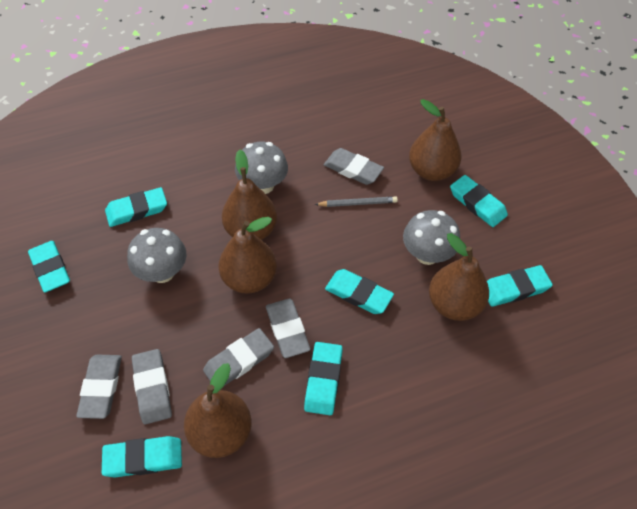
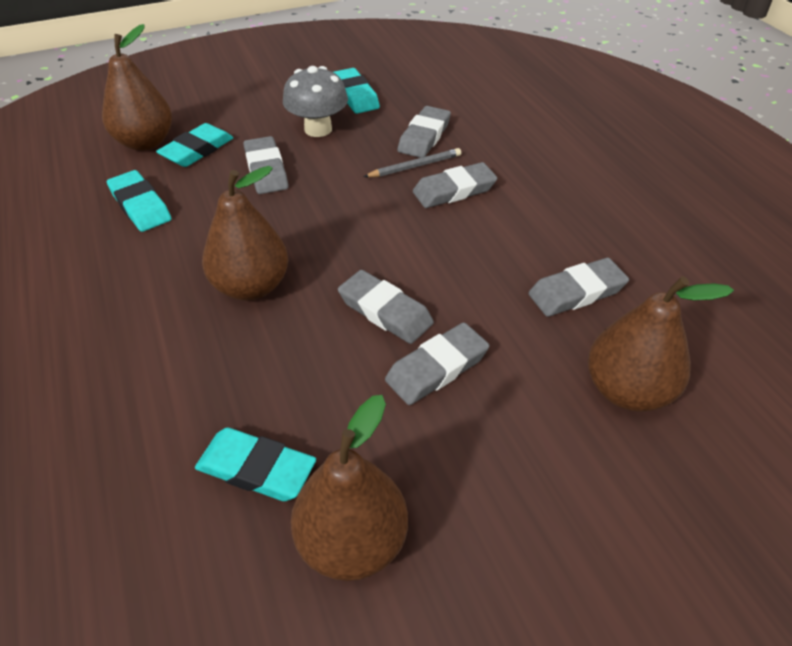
brown pear: [184,363,252,458] [218,217,277,294] [222,150,277,240] [409,99,461,181] [429,233,489,321] = 5 -> [102,24,172,151] [202,166,288,301] [291,395,408,581] [588,276,734,412] = 4
grey eraser: [76,355,122,419] [132,349,172,424] [203,328,274,386] [266,299,310,358] [324,148,384,185] = 5 -> [244,136,288,194] [338,270,434,344] [385,322,489,405] [397,106,451,158] [413,162,497,208] [528,258,629,317] = 6
grey mushroom: [127,228,186,283] [235,142,288,194] [403,210,460,265] = 3 -> [283,66,348,137] = 1
turquoise eraser: [28,241,70,293] [102,436,182,478] [105,187,167,227] [304,342,343,415] [325,269,394,314] [450,175,508,227] [487,265,553,307] = 7 -> [107,170,172,232] [156,123,233,167] [195,428,316,501] [333,68,380,114] = 4

